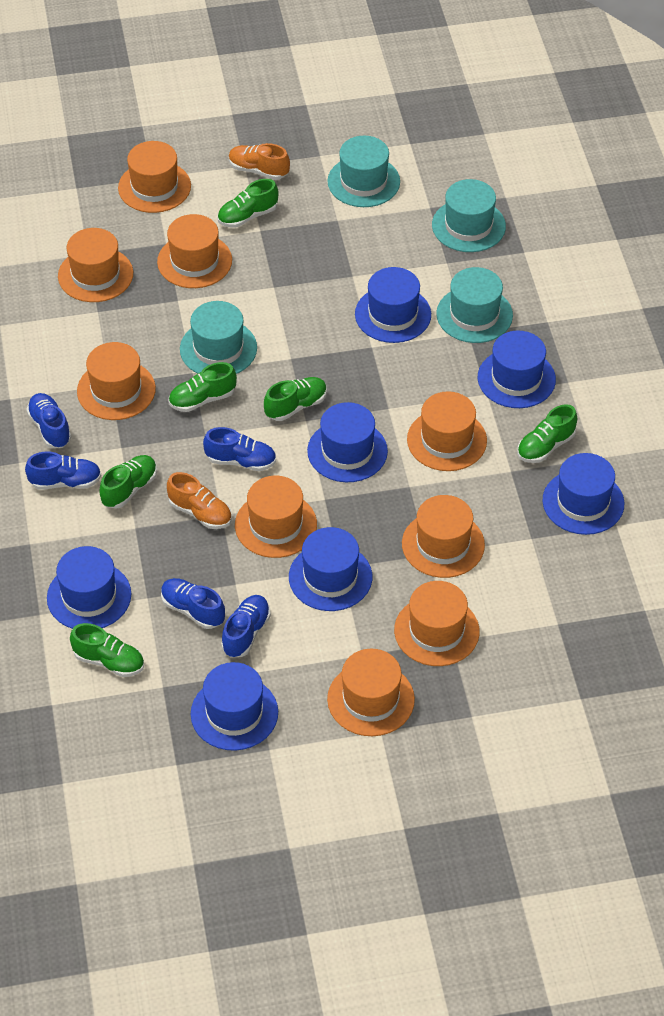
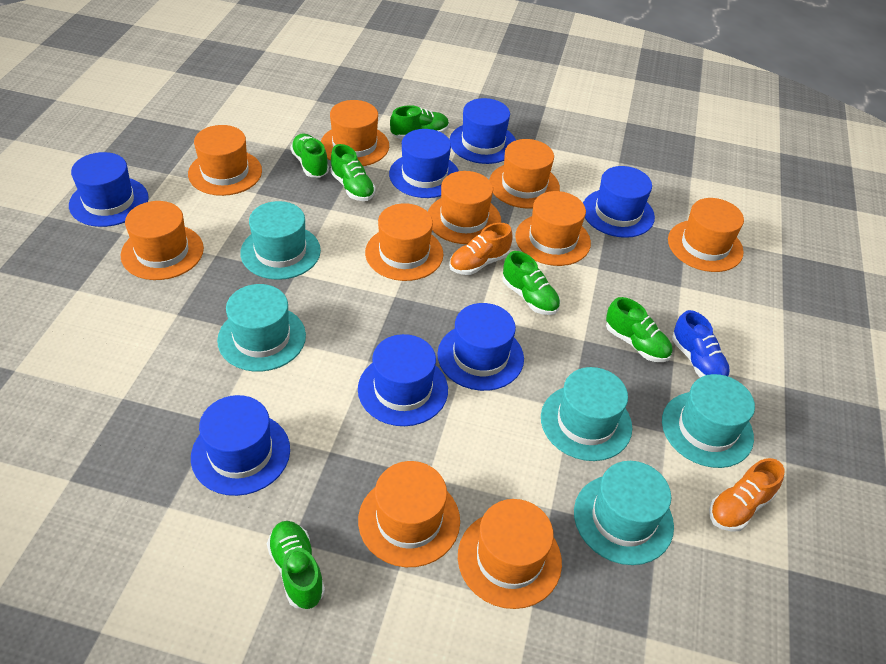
blue shoe: [25,452,101,490] [26,393,71,448] [161,578,225,629] [203,427,276,471] [221,595,271,657] = 5 -> [672,310,730,378] = 1
orange hat: [58,228,133,302] [77,342,156,420] [118,141,191,213] [157,214,232,288] [235,476,317,558] [327,649,415,736] [394,581,480,666] [402,495,485,578] [407,391,487,471] = 9 -> [121,201,204,280] [188,125,262,196] [321,100,389,166] [358,461,460,567] [365,203,443,281] [428,171,501,244] [458,499,562,609] [489,139,560,209] [515,191,591,266] [668,198,744,272] = 10
turquoise hat: [180,301,257,374] [327,136,400,207] [432,179,506,252] [436,267,513,343] = 4 -> [217,284,306,372] [240,201,321,280] [541,367,632,461] [574,461,674,565] [662,374,755,468] = 5

